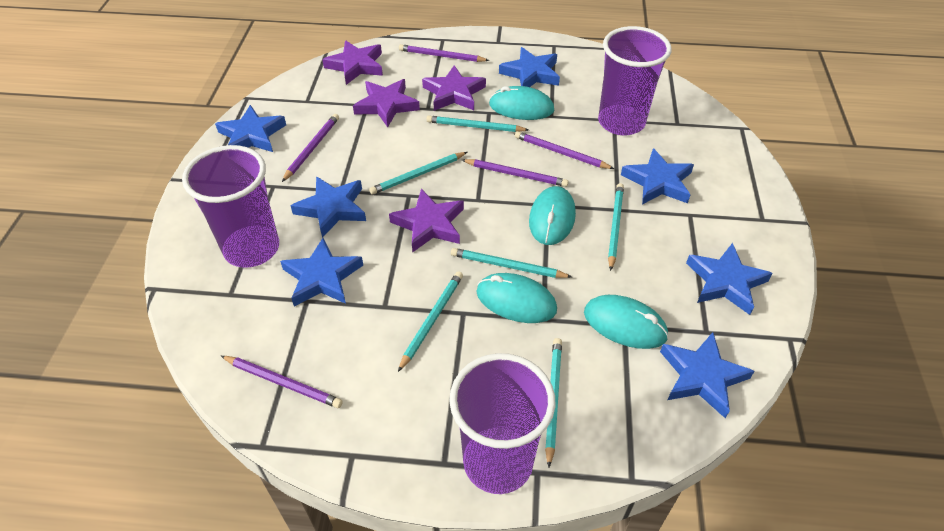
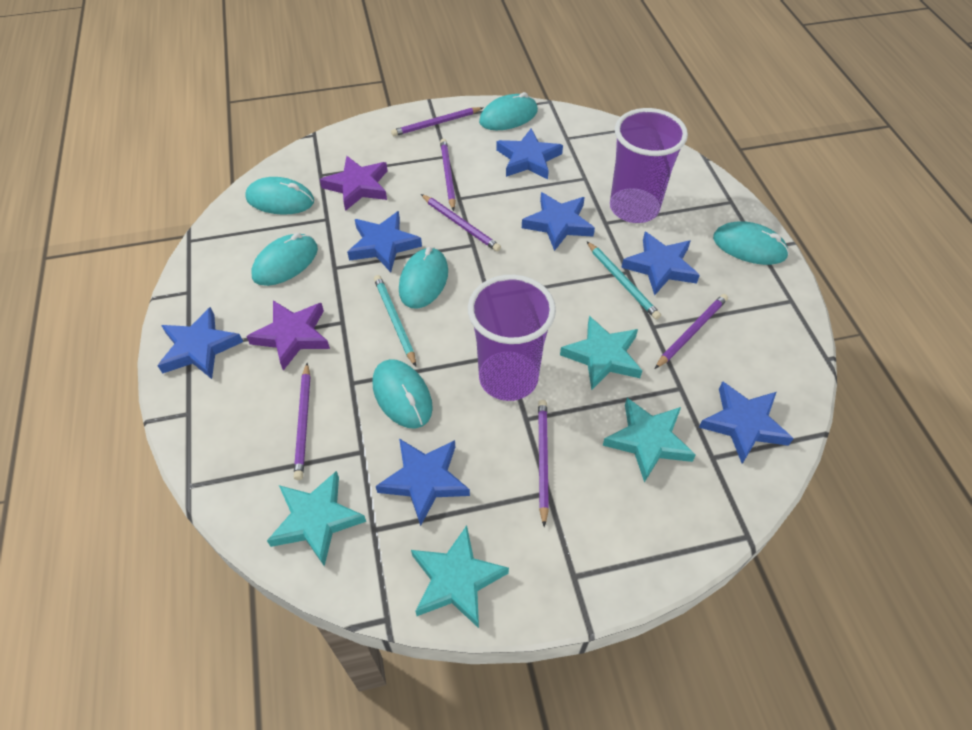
purple cup: [182,145,279,268] [449,353,556,494] [598,26,672,135] = 3 -> [468,275,556,401] [610,108,688,223] = 2
purple pencil: [221,356,343,408] [282,114,339,182] [399,44,490,62] [462,159,569,187] [515,131,614,169] = 5 -> [294,363,310,480] [391,107,483,136] [421,194,501,252] [440,139,456,211] [538,400,549,527] [655,294,728,369] = 6
purple star: [322,40,383,85] [353,79,420,127] [389,189,464,252] [422,65,486,111] = 4 -> [246,300,330,371] [320,156,387,211] = 2
turquoise mouse: [476,273,557,323] [489,86,554,120] [529,186,576,245] [584,295,669,349] = 4 -> [245,177,314,215] [251,233,318,286] [373,359,433,429] [399,247,448,308] [479,92,538,130] [713,221,789,265] = 6
turquoise pencil: [369,152,467,195] [398,271,463,372] [426,115,529,132] [451,248,572,278] [545,338,562,467] [608,183,624,271] = 6 -> [374,275,416,367] [587,241,661,320] = 2
turquoise star: none = 0 -> [267,471,366,566] [411,525,509,628] [560,316,642,390] [603,398,696,483] = 4

